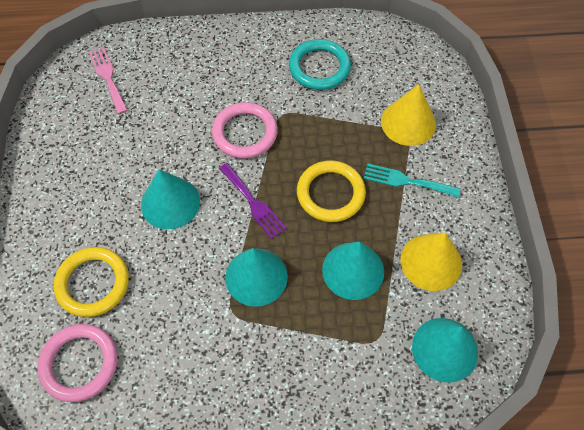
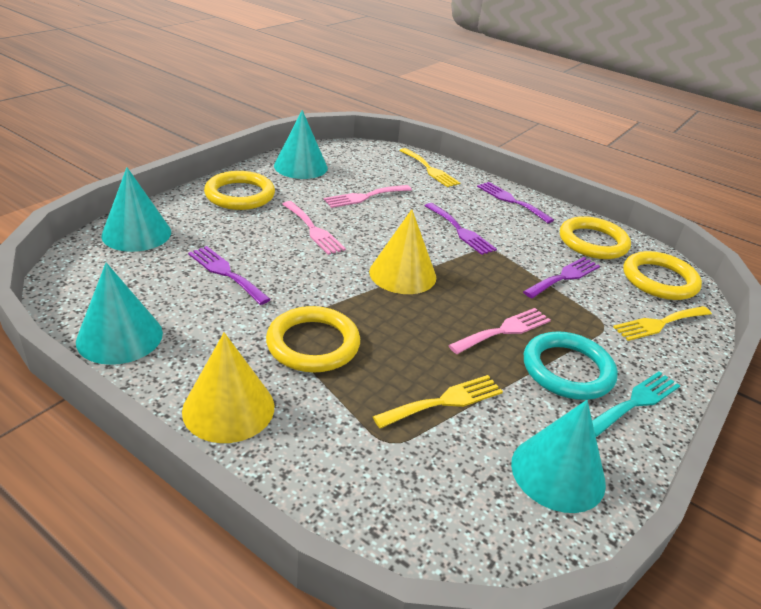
pink fork: [89,47,128,114] = 1 -> [282,201,346,255] [324,185,412,208] [448,308,551,354] = 3
pink ring: [37,324,118,402] [212,102,278,159] = 2 -> none = 0
purple fork: [219,163,287,239] = 1 -> [188,246,271,305] [425,203,497,255] [477,182,554,223] [523,257,600,298] = 4
yellow fork: none = 0 -> [373,375,503,428] [399,148,460,187] [613,306,712,341] = 3
yellow ring: [54,247,129,317] [297,160,366,222] = 2 -> [204,171,275,210] [266,306,360,373] [560,216,631,259] [623,251,702,300] = 4

